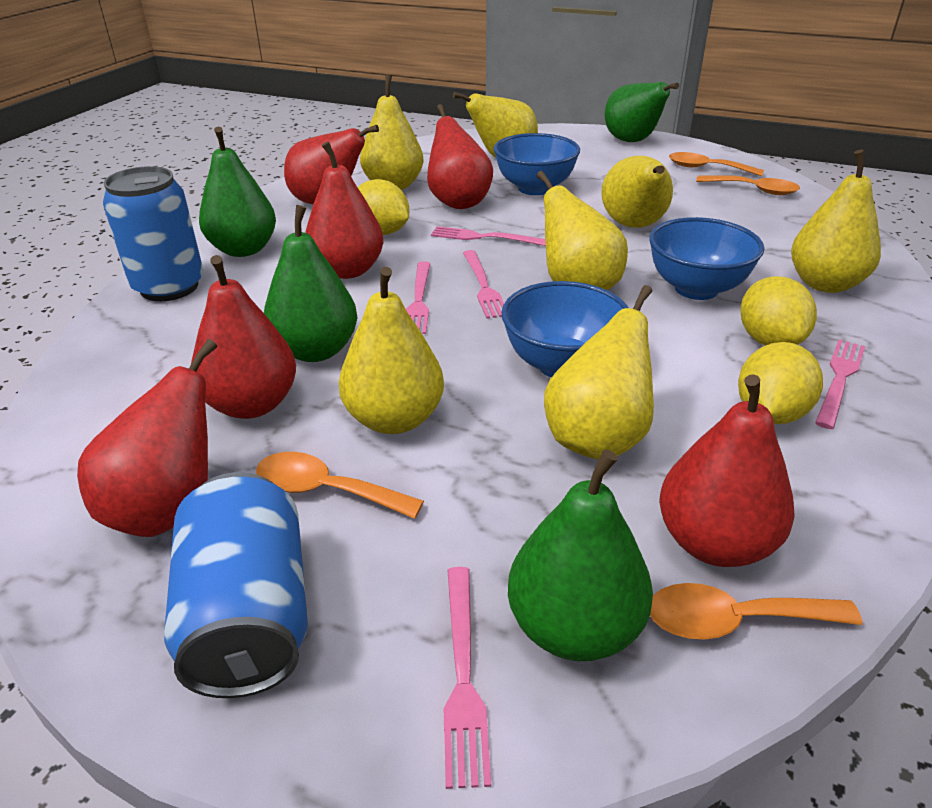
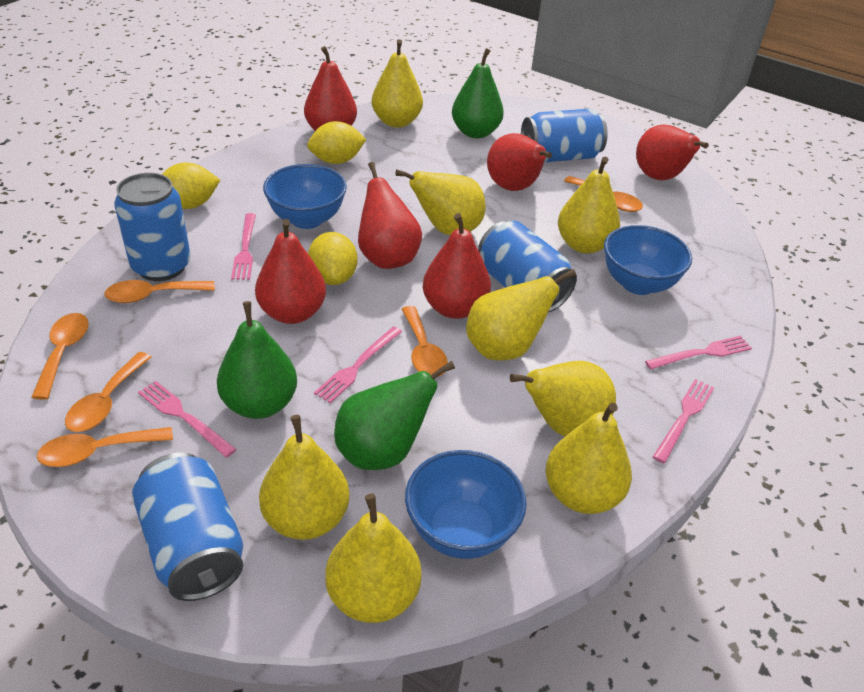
blue can: [103,166,204,301] [164,472,308,698] = 2 -> [114,173,191,281] [132,452,243,601] [478,221,577,312] [521,109,608,162] = 4
green pear: [199,127,276,257] [264,205,357,362] [508,449,653,661] [605,82,679,142] = 4 -> [217,301,297,419] [334,361,455,470] [452,48,504,138] = 3
orange spoon: [256,452,424,519] [650,583,862,640] [669,152,764,176] [696,175,800,195] = 4 -> [31,313,89,400] [37,427,173,467] [65,352,151,432] [104,280,215,303] [402,306,448,376] [564,176,643,212] = 6
yellow pear: [339,267,444,434] [360,75,424,190] [453,92,538,158] [537,171,628,290] [544,285,654,459] [601,156,673,228] [791,150,881,293] = 7 -> [259,415,349,540] [325,493,422,623] [372,39,423,128] [395,170,486,235] [466,269,576,360] [510,361,616,437] [545,403,632,514] [558,157,620,254] = 8

